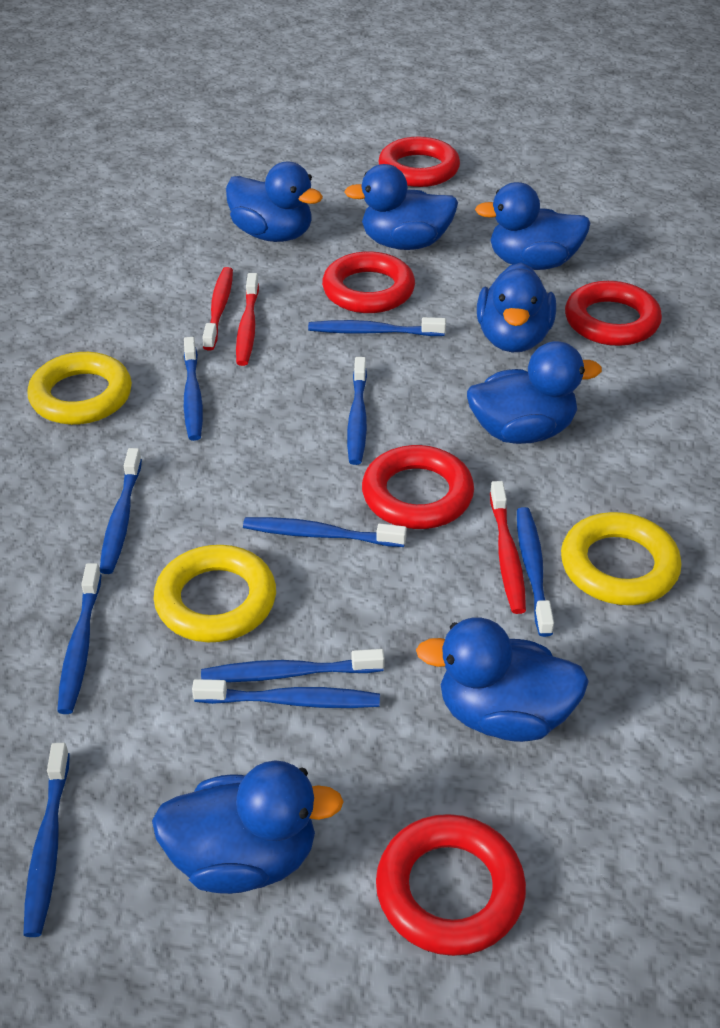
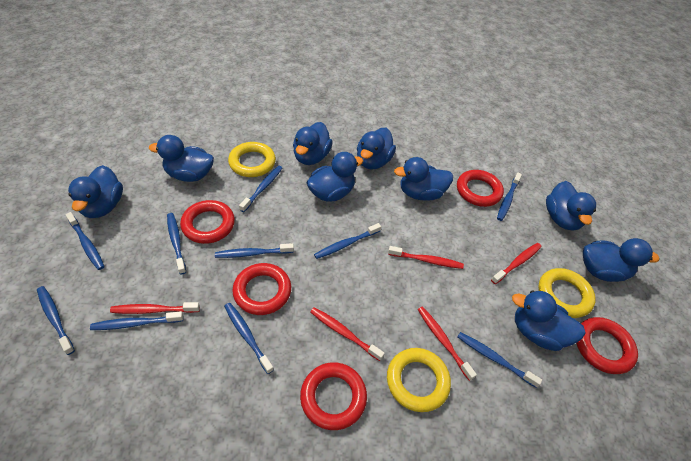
blue duck: [152,760,344,894] [226,162,323,242] [344,164,458,250] [416,617,589,742] [467,341,602,444] [475,182,590,270] [477,262,556,352] = 7 -> [68,165,123,218] [149,135,214,182] [293,122,333,165] [307,152,363,202] [357,128,396,169] [394,157,453,201] [512,290,586,351] [546,181,596,231] [583,238,659,282] = 9
red toothbrush: [202,267,233,351] [236,273,259,366] [490,481,526,614] = 3 -> [110,302,200,314] [310,307,385,361] [388,246,464,269] [418,307,477,381] [491,243,541,284] = 5

